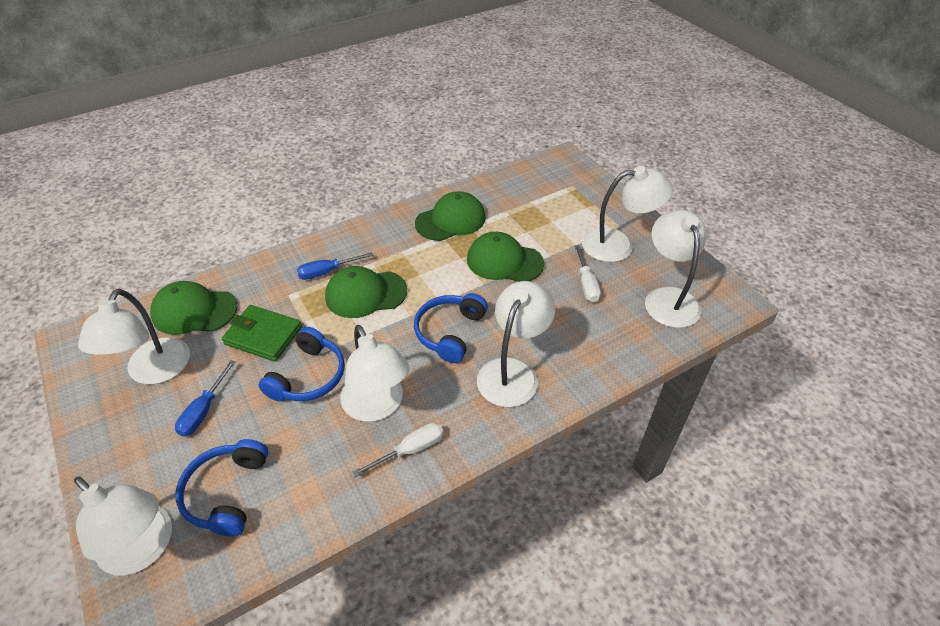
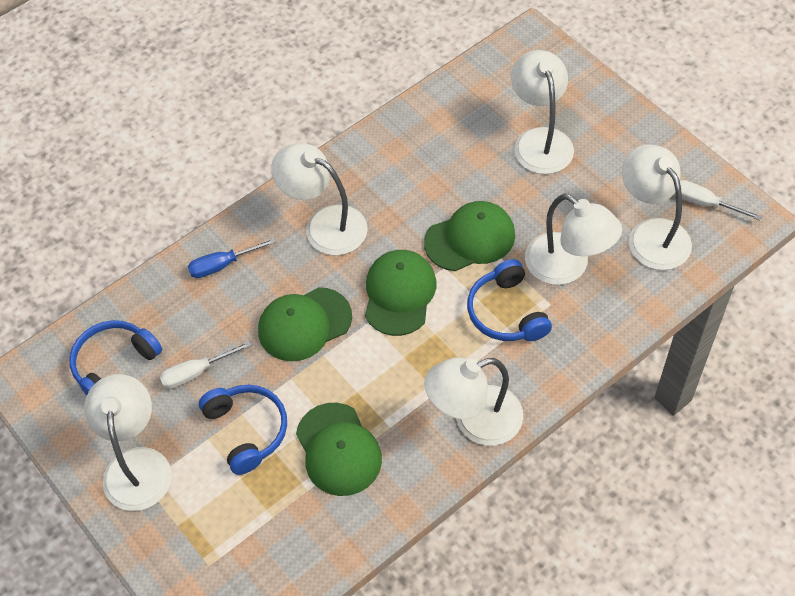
blue screwdriver: [175,360,236,437] [297,252,374,280] = 2 -> [188,238,276,278] = 1
green wallet: [222,305,302,361] = 1 -> none = 0

